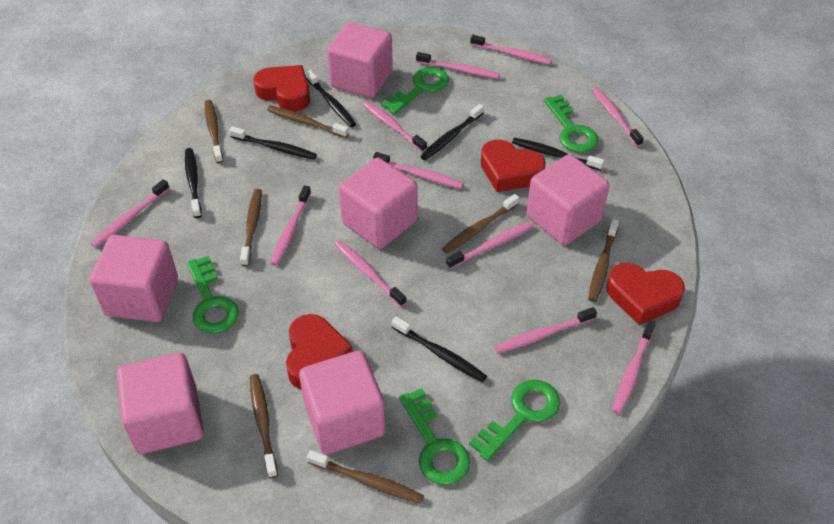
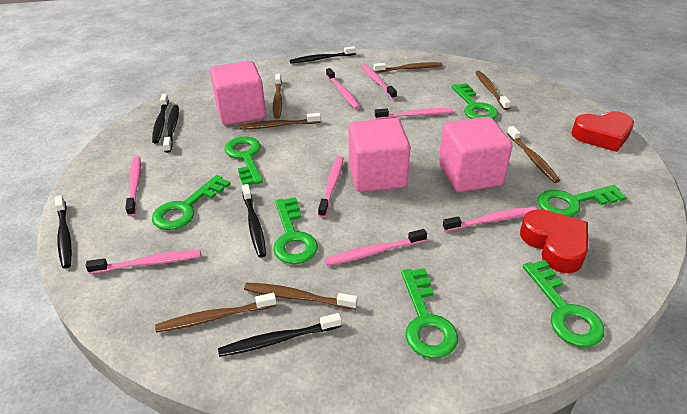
green key: [187,255,238,334] [381,67,449,115] [399,388,470,485] [469,379,560,461] [544,95,598,153] = 5 -> [152,175,230,230] [224,136,263,185] [273,197,318,264] [401,268,458,358] [452,83,498,120] [523,260,605,347] [538,185,627,217] = 7
pink cube: [90,235,178,322] [117,353,204,454] [299,350,385,454] [327,22,393,98] [339,158,417,249] [526,154,609,245] = 6 -> [210,61,266,125] [349,118,411,192] [439,117,512,192] = 3
pink toothbrush: [91,179,170,248] [270,185,311,266] [335,241,407,307] [363,101,427,152] [373,152,464,189] [416,52,500,79] [446,222,534,269] [470,35,552,65] [495,307,597,353] [592,87,644,147] [612,320,656,415] = 11 -> [86,250,201,274] [125,156,141,216] [318,156,343,218] [324,229,427,266] [326,68,360,109] [361,64,397,99] [375,108,453,119] [443,207,537,232] = 8
red heart: [253,65,310,112] [286,314,353,390] [481,139,546,192] [606,263,685,325] = 4 -> [520,209,588,273] [571,111,634,152] = 2

